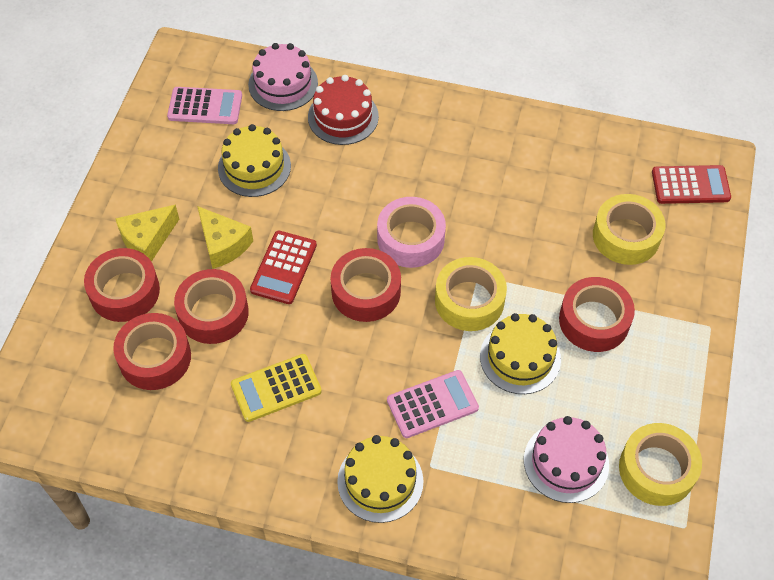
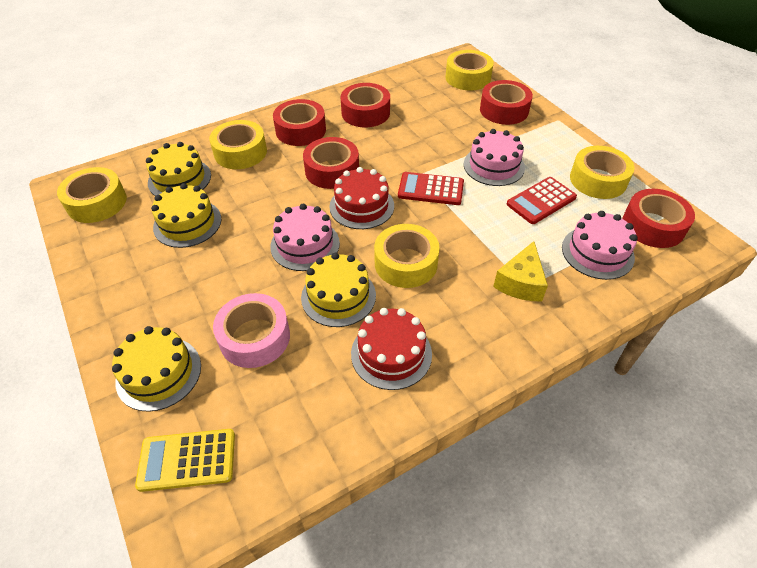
pink cake: [248,43,318,111] [524,416,609,503] = 2 -> [270,204,340,271] [464,129,525,186] [562,211,638,280] = 3
pink calculator: [167,87,242,124] [387,370,479,438] = 2 -> none = 0
red cake: [308,75,379,145] = 1 -> [329,167,394,229] [351,308,432,390] = 2
yellow cake: [218,124,291,197] [337,435,423,523] [480,313,561,394] = 3 -> [112,326,201,412] [146,142,211,196] [151,183,222,248] [301,253,376,327] = 4
yellow cheese: [115,204,179,262] [197,206,253,269] = 2 -> [493,241,548,301] = 1
yellow tape: [435,257,507,331] [593,194,665,265] [619,423,702,506] = 3 -> [57,167,127,223] [209,120,267,169] [374,224,440,288] [445,50,494,91] [570,146,634,199] = 5

